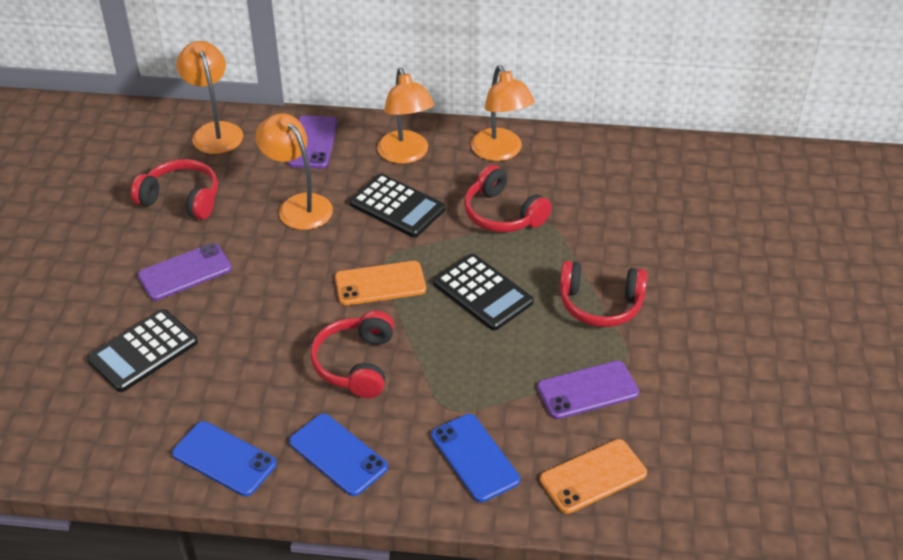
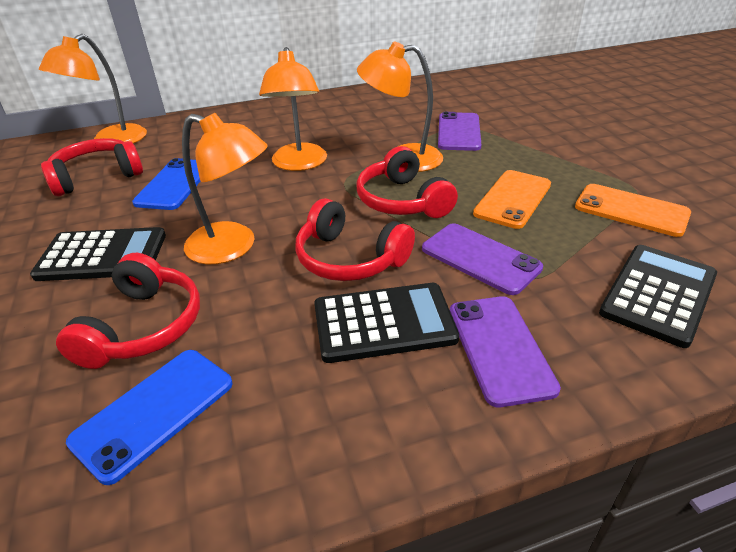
blue phone: [172,421,277,496] [289,414,388,496] [431,414,520,502] = 3 -> [66,350,233,485] [132,158,200,210] = 2

